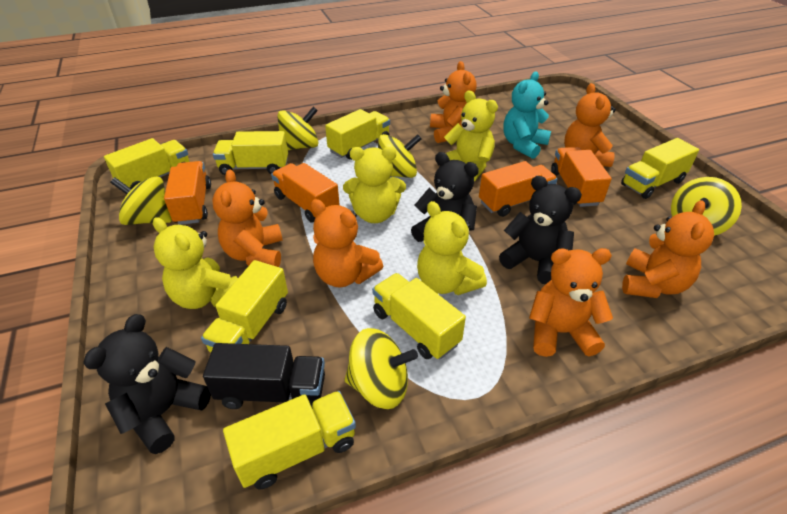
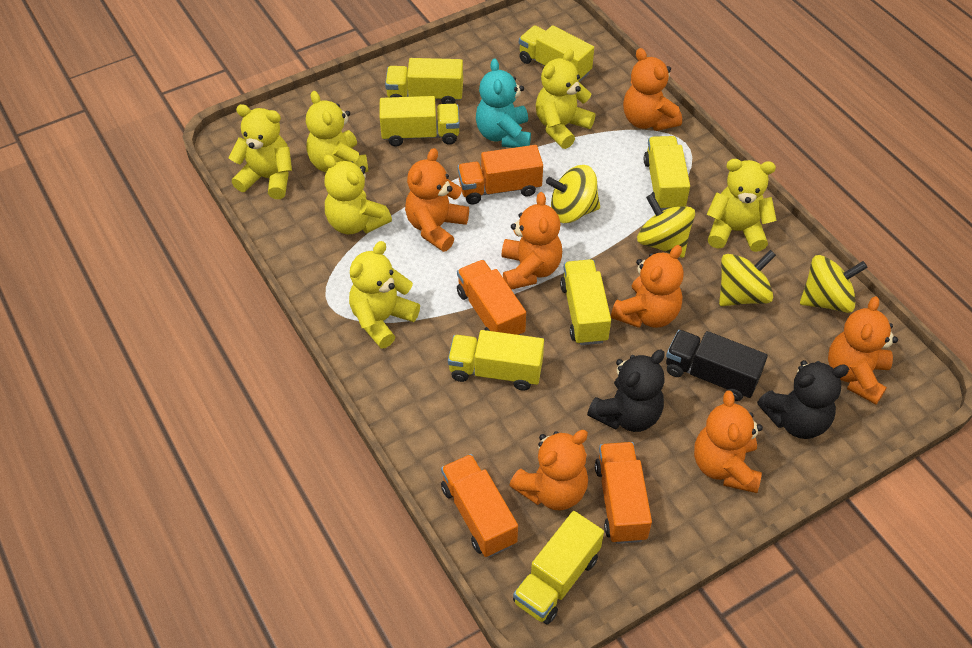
black teddy bear: [83,314,211,454] [411,152,479,251] [499,176,582,285] = 3 -> [587,350,665,432] [757,360,849,439] = 2
orange teddy bear: [213,169,283,267] [311,199,383,287] [430,61,477,143] [529,248,613,357] [564,83,616,167] [622,200,714,298] = 6 -> [405,148,469,252] [501,192,562,290] [509,430,588,511] [611,245,684,328] [623,48,682,131] [694,391,763,493] [828,296,898,404] = 7
yellow spinning top: [110,177,172,225] [277,106,318,150] [345,328,418,409] [378,134,422,178] [671,177,742,236] = 5 -> [546,165,600,223] [637,194,695,258] [719,250,776,306] [800,255,868,313] = 4
yellow teddy bear: [153,217,238,309] [343,147,406,223] [417,201,487,295] [444,91,498,181] = 4 -> [228,104,292,199] [306,91,368,172] [324,155,392,234] [349,241,420,348] [536,49,595,149] [706,159,777,252] = 6

